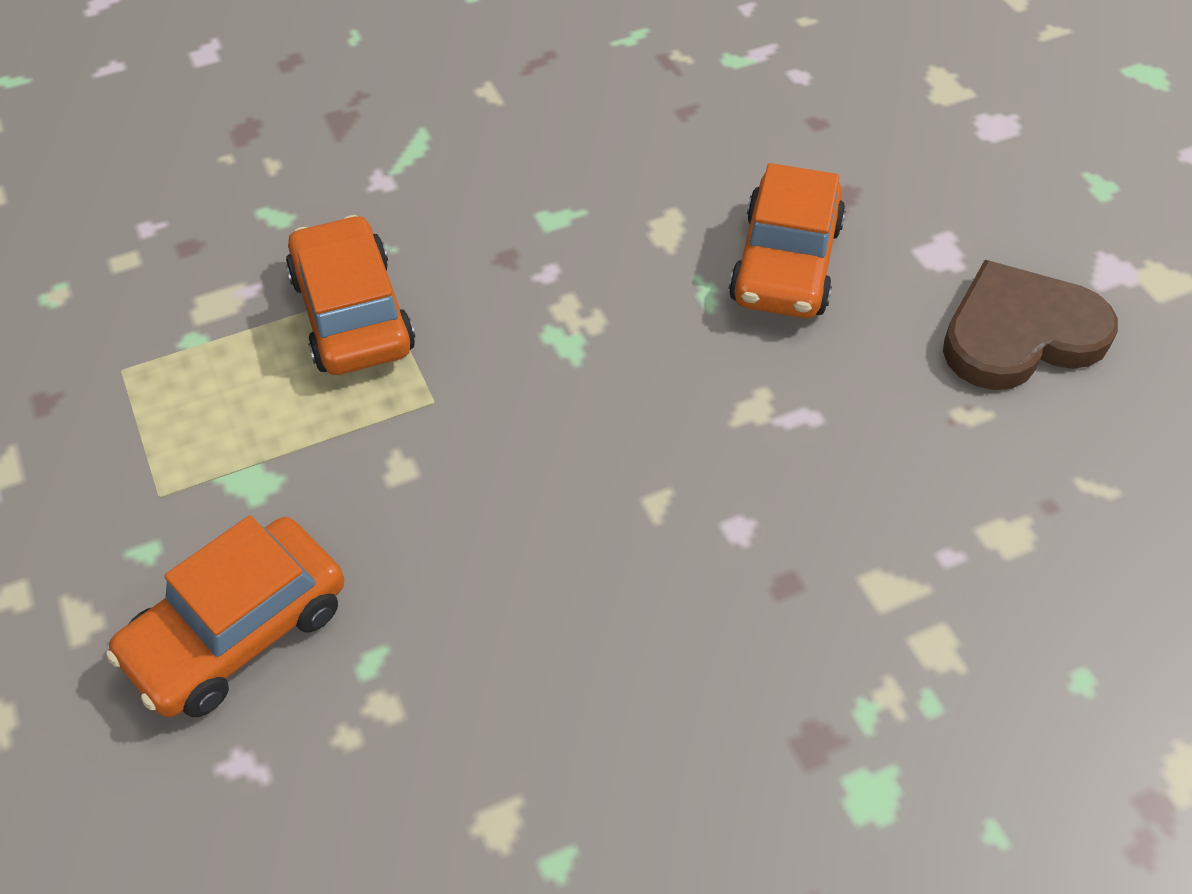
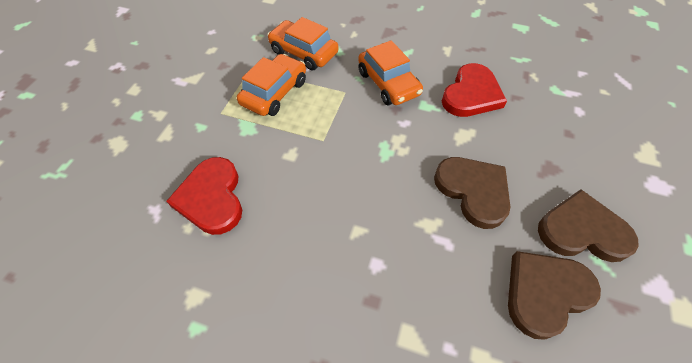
brown heart: [943,260,1118,390] = 1 -> [434,157,510,229] [508,251,601,340] [538,189,639,262] = 3
red heart: none = 0 -> [166,157,242,235] [442,63,507,117] = 2

